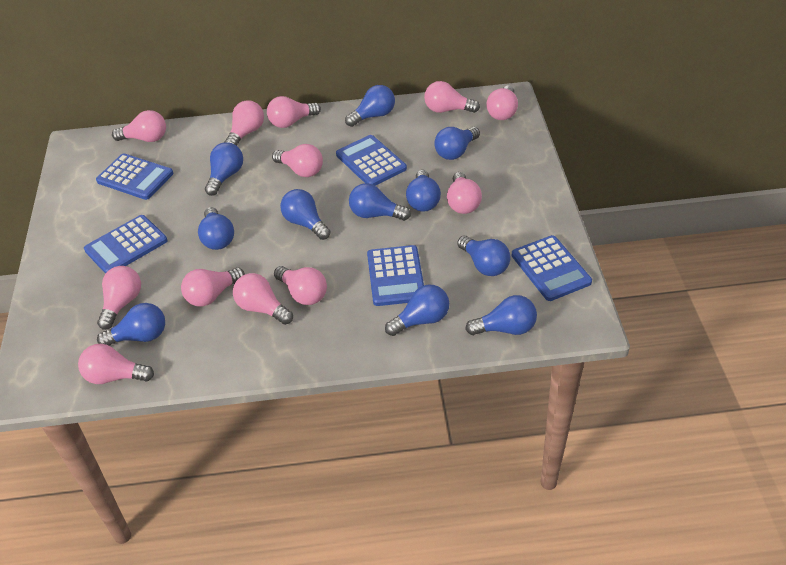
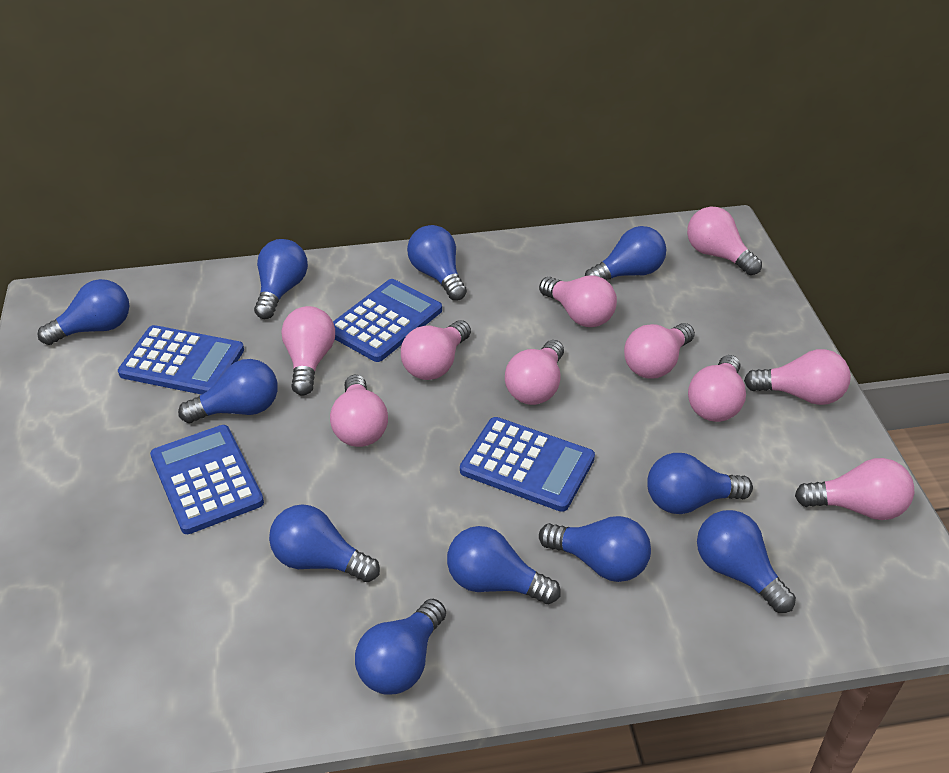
blue calculator: [84,215,168,274] [96,153,173,200] [336,135,407,186] [367,245,424,306] [512,235,592,301] = 5 -> [118,325,244,395] [150,425,264,534] [333,279,442,362] [460,417,595,512] = 4
pink light bulb: [78,344,154,384] [97,266,141,330] [112,110,166,142] [181,268,245,307] [224,100,264,146] [233,273,293,325] [267,96,321,128] [272,144,323,177] [274,266,327,305] [424,81,480,113] [447,172,482,214] [486,85,518,120] = 12 -> [281,306,335,396] [330,375,388,447] [401,320,471,380] [505,340,564,405] [539,275,617,327] [624,323,695,379] [687,207,762,275] [688,355,746,422] [744,349,851,405] [795,458,914,520] = 10

